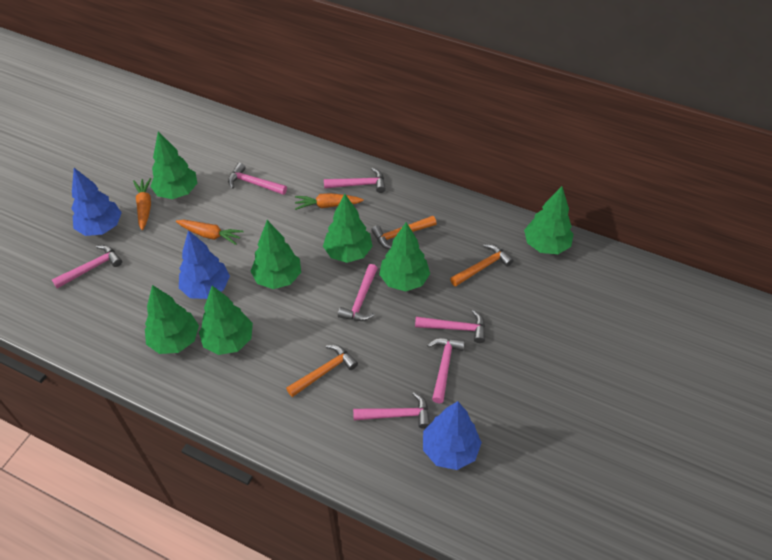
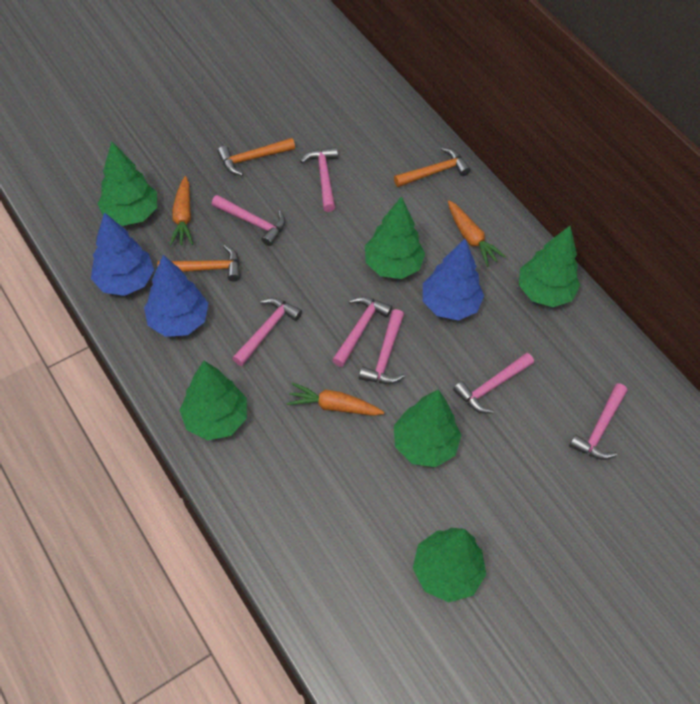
green tree: [145,285,199,354] [150,131,197,199] [199,286,253,355] [250,220,301,289] [323,194,373,263] [379,222,430,292] [524,186,574,254] = 7 -> [98,142,157,226] [179,361,247,440] [365,196,425,279] [394,389,461,467] [413,528,486,602] [519,226,580,307] = 6

